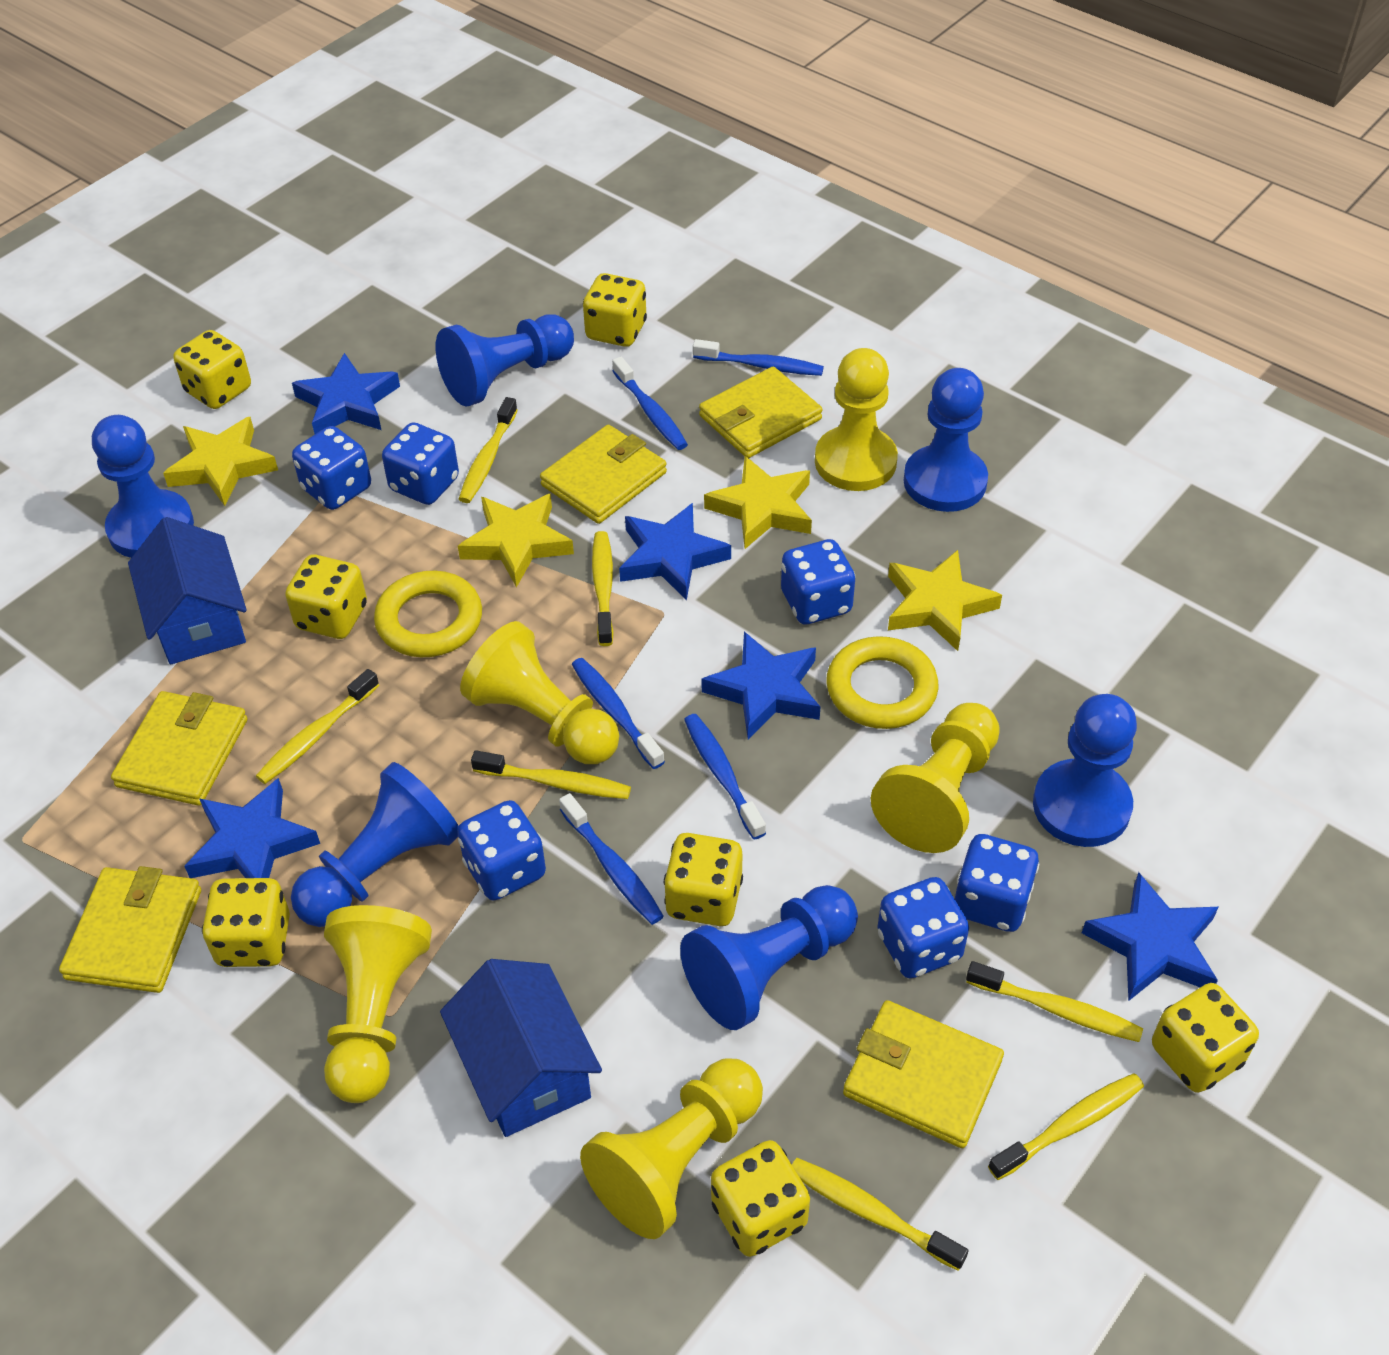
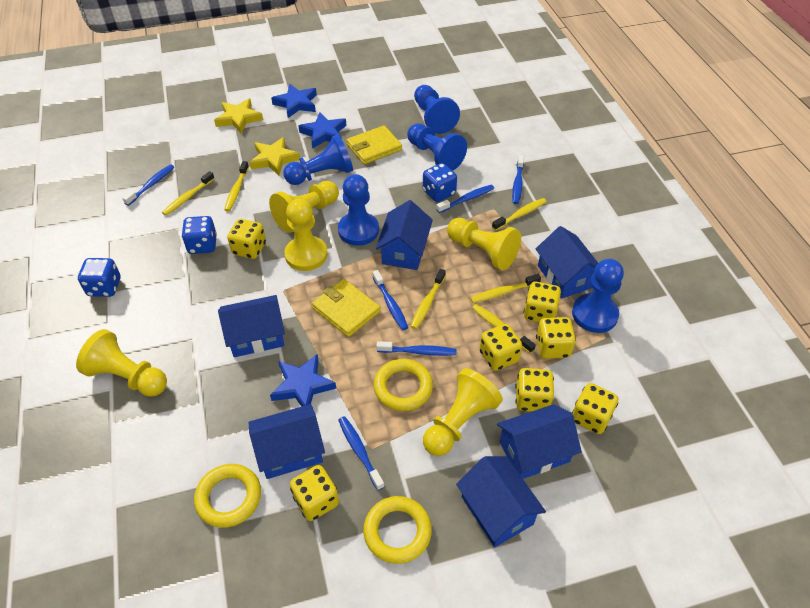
blue dice: [292,426,371,510] [382,422,459,505] [457,800,546,900] [781,539,855,625] [877,877,969,978] [955,834,1039,932] = 6 -> [78,258,121,297] [181,216,217,254] [423,163,457,202] = 3
blue house: [128,517,247,664] [440,959,602,1137] = 2 -> [218,295,285,357] [249,404,325,479] [376,200,433,270] [456,456,546,547] [497,404,582,479] [536,226,598,299] = 6
blue pawn: [92,415,194,558] [291,762,459,927] [436,314,574,407] [680,885,858,1030] [903,368,988,512] [1033,694,1137,847] = 6 -> [283,134,353,185] [338,174,379,246] [407,123,467,171] [414,85,460,134] [572,259,624,333] = 5
blue star: [184,778,320,878] [292,353,400,434] [619,503,731,600] [702,631,820,739] [1082,872,1218,1001] = 5 -> [270,354,336,407] [271,84,317,118] [298,112,346,149] = 3
blue toothbrush: [559,793,664,925] [572,658,665,769] [612,356,688,450] [684,714,766,839] [693,339,824,376] = 5 -> [122,164,174,206] [338,416,385,490] [373,270,408,330] [376,341,457,356] [436,185,494,213] [512,155,524,204] = 6
yellow ring: [374,571,482,657] [826,636,938,729] = 2 -> [194,464,261,528] [363,496,432,564] [373,359,433,411] = 3
yellow star: [163,417,278,506] [458,493,574,588] [704,456,812,549] [888,550,1002,651] = 4 -> [214,98,263,134] [249,137,300,176] = 2
yellow toothbrush: [256,669,379,784] [459,397,518,503] [471,750,631,799] [592,531,614,646] [792,1158,968,1271] [966,961,1143,1042] [988,1073,1144,1180] = 7 -> [162,171,215,216] [224,161,249,212] [410,269,446,329] [470,274,541,303] [472,304,536,353] [492,198,546,231] = 6
yellow wallet: [59,866,201,993] [111,691,247,806] [540,425,667,524] [699,367,823,458] [843,1000,1004,1148] = 5 -> [312,279,381,337] [347,125,402,165] = 2

